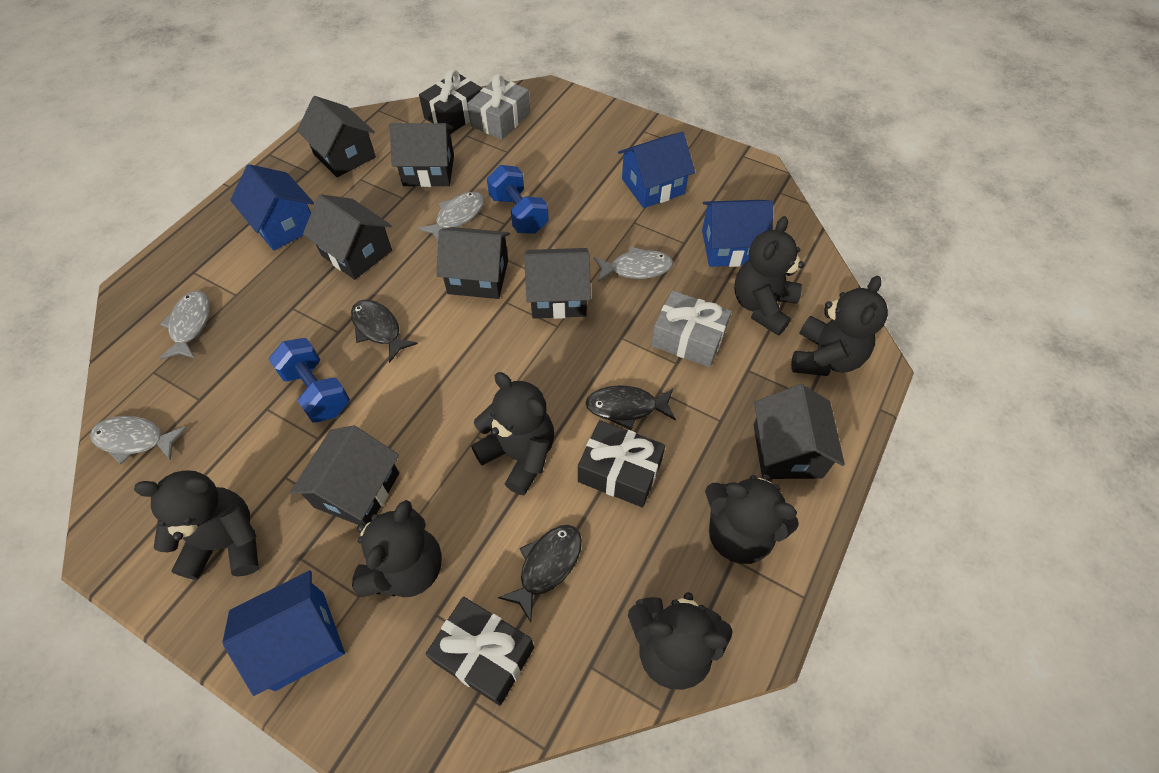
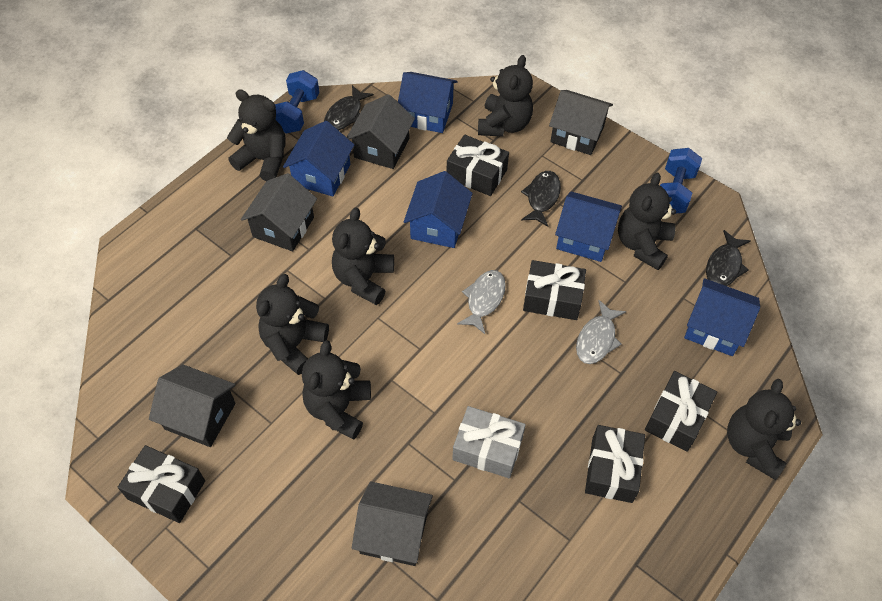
black gift: [419,69,482,134] [425,597,534,706] [578,420,665,507] = 3 -> [118,445,205,523] [447,135,509,196] [523,260,586,320] [585,425,645,503] [645,371,717,452] = 5
black house: [290,425,399,525] [297,96,376,177] [303,194,392,280] [390,123,454,187] [436,227,510,299] [524,248,591,319] [754,384,845,479] = 7 -> [149,364,236,447] [241,173,317,251] [346,94,415,169] [352,481,433,566] [549,90,613,155] = 5
blue house: [222,570,345,696] [230,164,314,251] [618,132,695,208] [702,200,773,267] = 4 -> [283,121,354,196] [398,72,458,133] [404,171,473,248] [555,191,622,262] [684,278,760,356] = 5
grey fish: [90,416,188,464] [159,291,210,360] [418,192,484,241] [594,246,673,282] = 4 -> [457,270,506,334] [576,300,626,364] = 2
grey gift: [467,74,530,140] [651,291,731,367] = 2 -> [452,406,526,478] = 1

